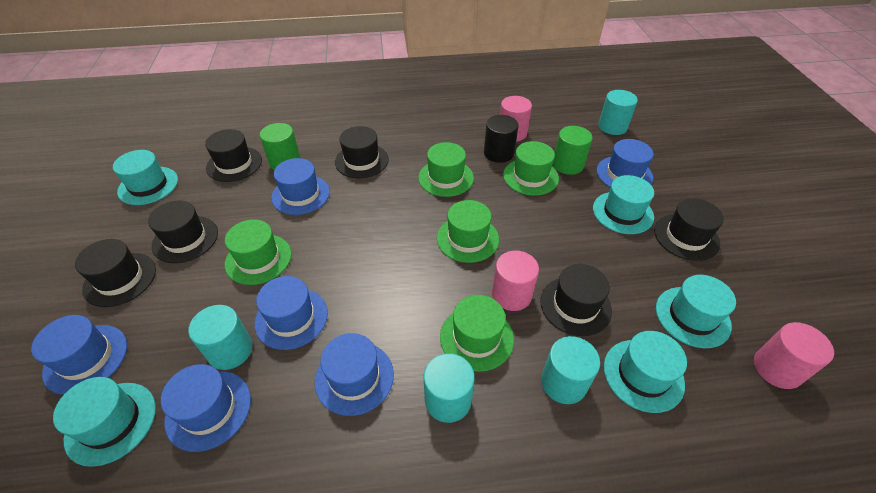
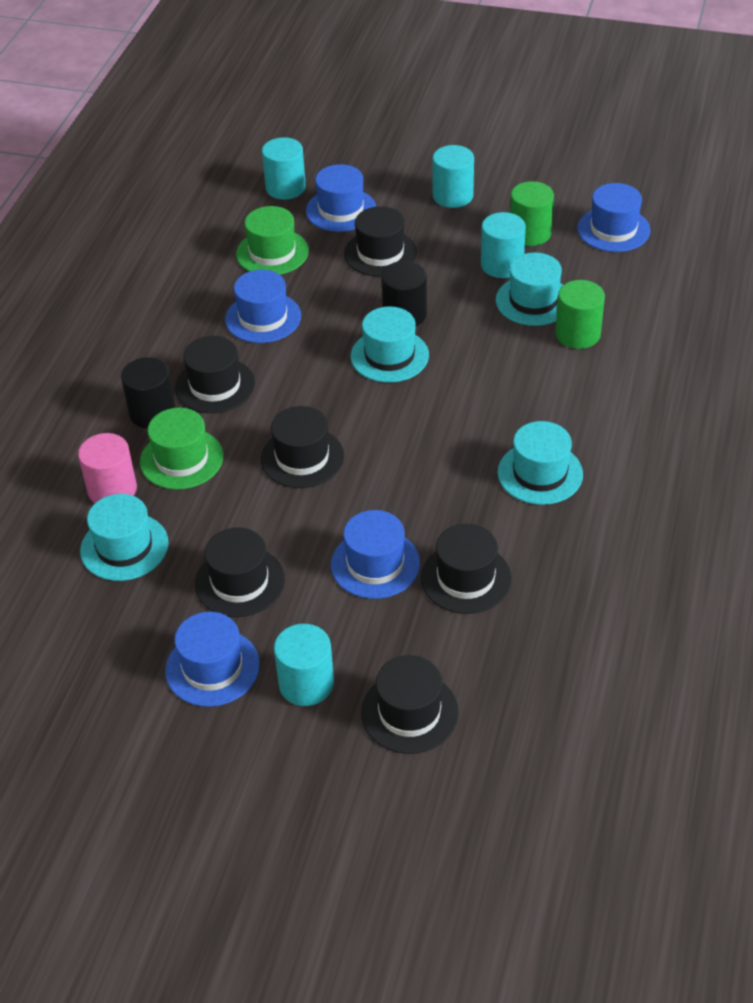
black cylinder: [484,115,518,163] = 1 -> [121,357,176,429] [381,261,427,326] = 2
blue hat: [31,315,127,395] [161,364,251,452] [254,276,328,350] [271,158,330,215] [315,333,394,416] [597,139,654,187] = 6 -> [165,612,260,707] [225,270,301,343] [306,164,376,232] [331,510,420,599] [577,183,651,252] = 5
green hat: [225,219,292,285] [418,142,474,197] [437,200,499,263] [440,295,514,372] [503,141,559,196] = 5 -> [140,408,223,490] [236,206,309,275] = 2
pink cylinder: [492,251,539,311] [500,96,532,142] [754,322,834,389] = 3 -> [78,433,137,503] = 1
turquoise hat: [53,377,156,467] [113,150,178,205] [593,175,654,234] [604,331,687,413] [656,275,736,348] = 5 -> [80,494,169,581] [351,306,429,383] [496,252,563,326] [498,421,583,505] = 4

